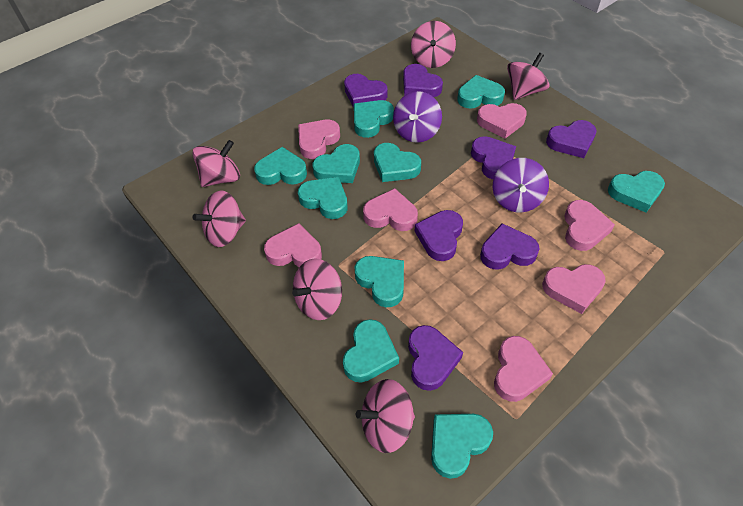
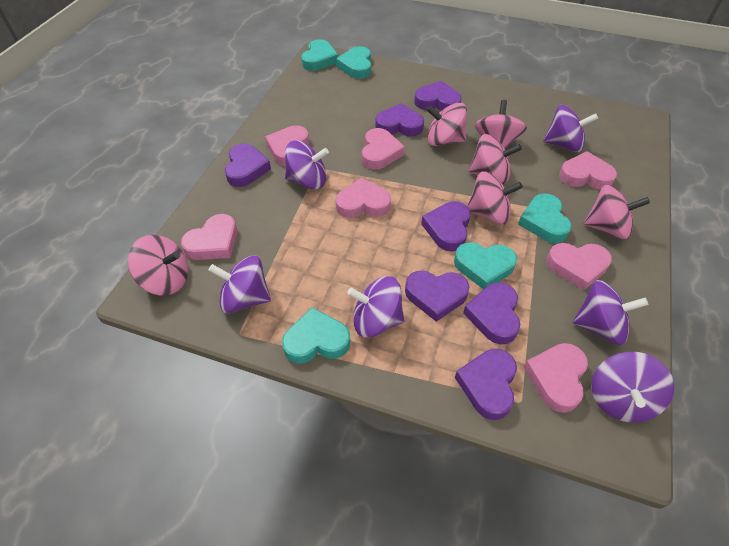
purple spinning top: [393,91,442,143] [493,158,549,213] = 2 -> [208,255,271,313] [285,140,329,189] [347,276,404,338] [543,105,598,152] [573,280,649,345] [592,352,674,423] = 6
turquoise heart: [254,147,307,185] [298,177,348,219] [313,144,360,183] [343,319,399,382] [354,100,394,138] [355,256,404,307] [374,143,421,182] [431,414,493,479] [457,75,505,109] [608,171,665,212] = 10 -> [282,307,350,364] [301,39,338,71] [336,46,371,79] [454,242,517,290] [518,194,572,243] = 5

